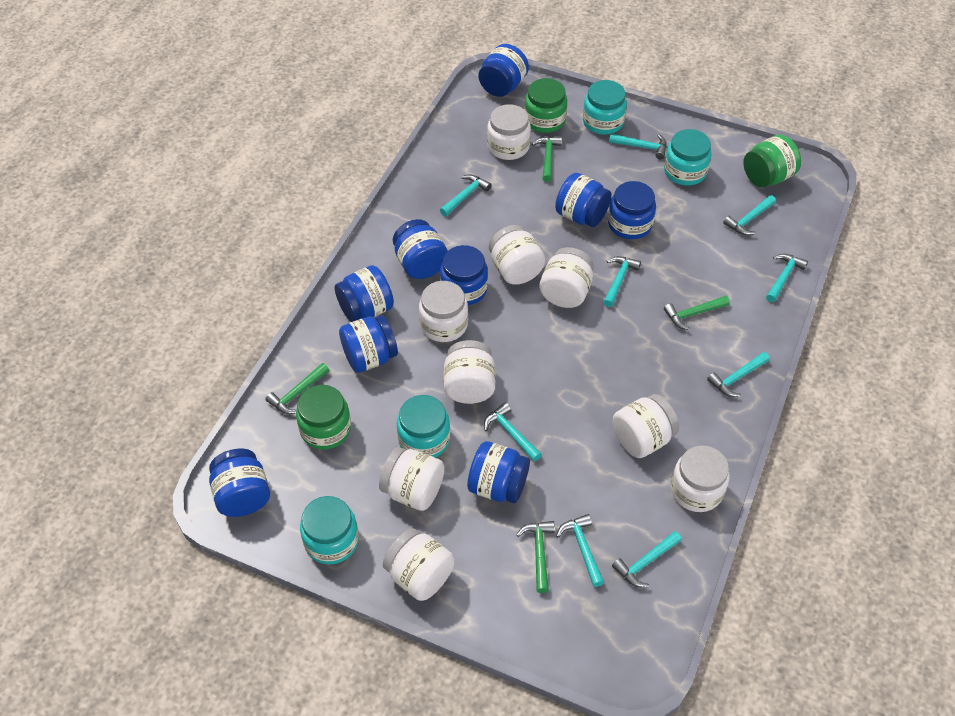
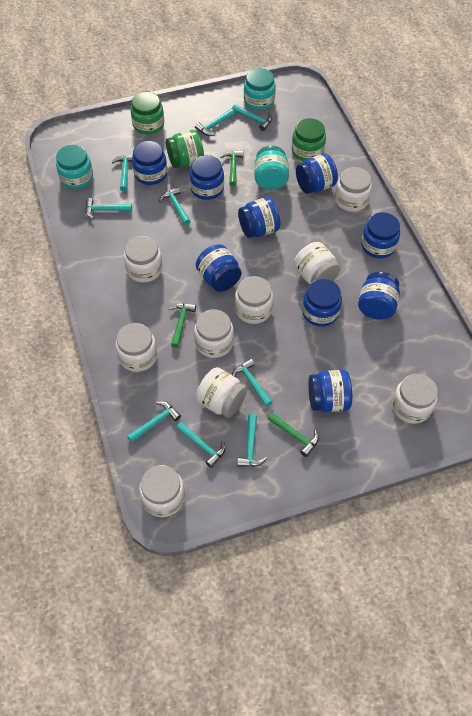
green hammer: [265,363,329,414] [516,521,555,593] [532,137,562,182] [664,296,730,330] = 4 -> [169,303,196,348] [220,150,243,187] [268,412,319,457] = 3
turquoise jar: [300,496,359,564] [397,395,450,458] [583,80,627,135] [664,129,712,186] = 4 -> [56,145,93,189] [244,68,276,110] [254,146,289,190] = 3

